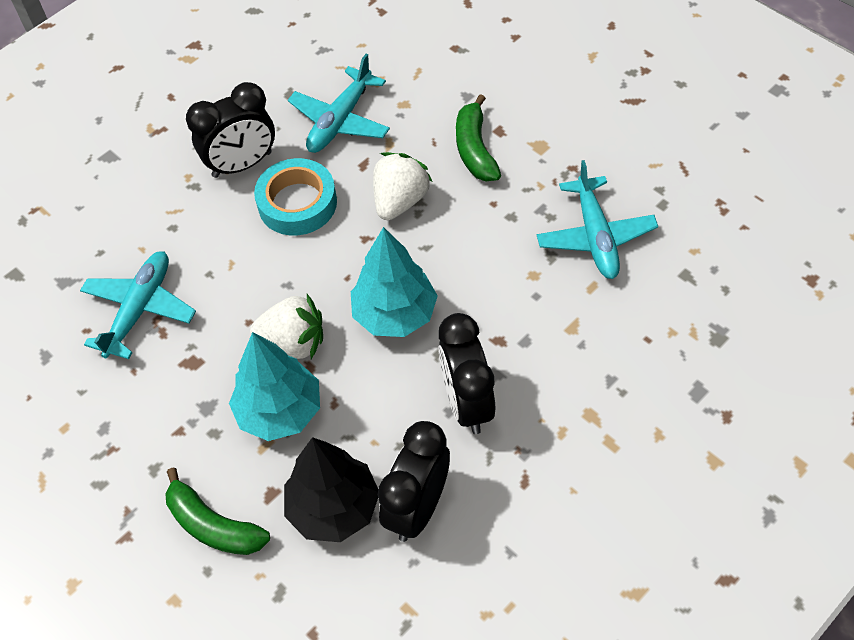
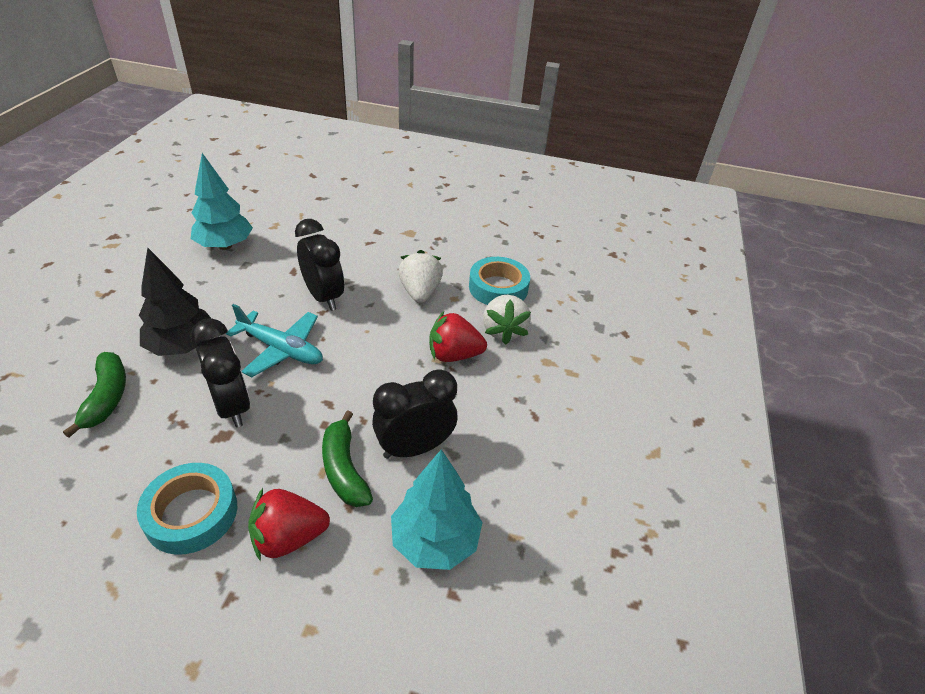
red strawberry: none = 0 -> [248,488,330,561] [429,311,487,362] = 2
turquoise plane: [80,251,196,359] [288,54,390,153] [537,160,658,279] = 3 -> [226,304,323,377] = 1
turquoise tape: [254,158,337,235] = 1 -> [137,463,237,555] [469,257,530,305] = 2

